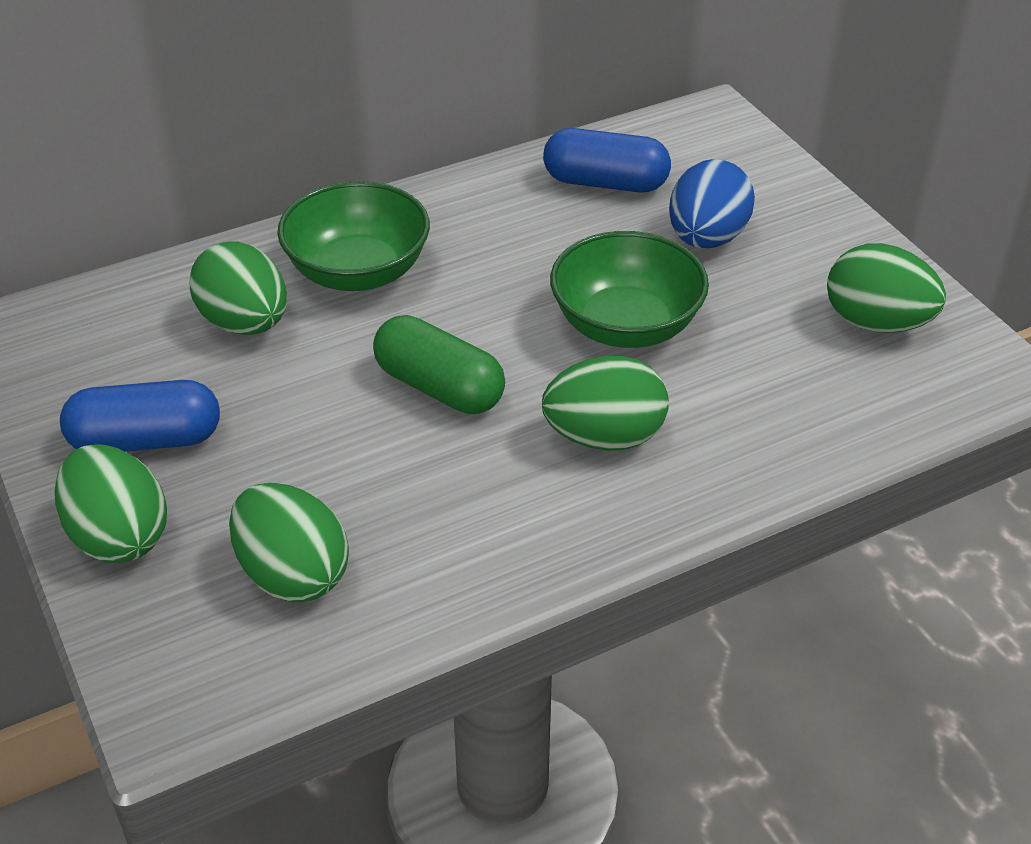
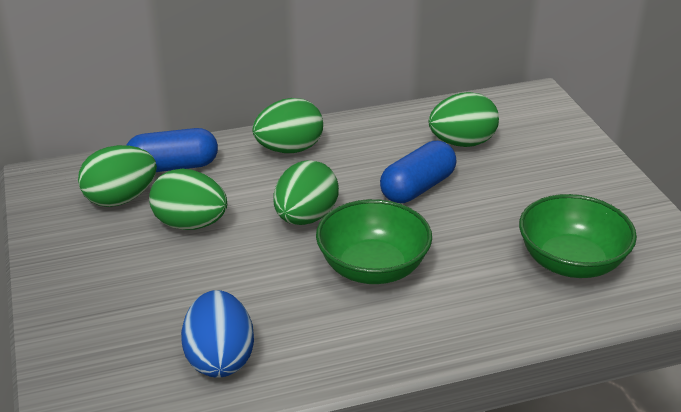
green capsule: [373,315,505,414] = 1 -> none = 0

